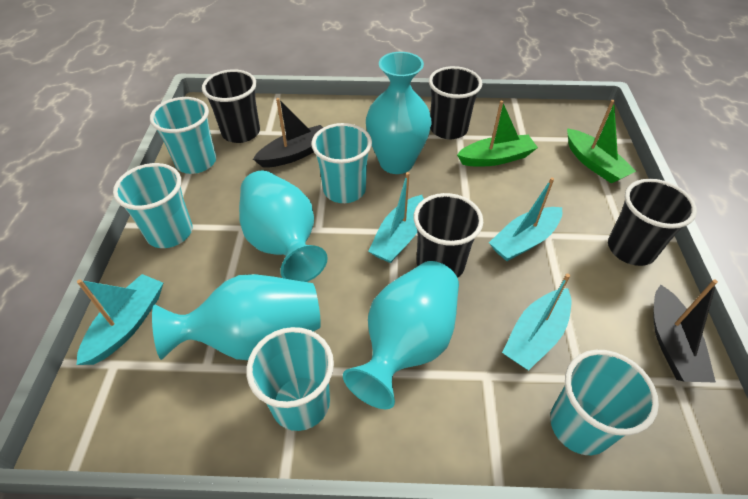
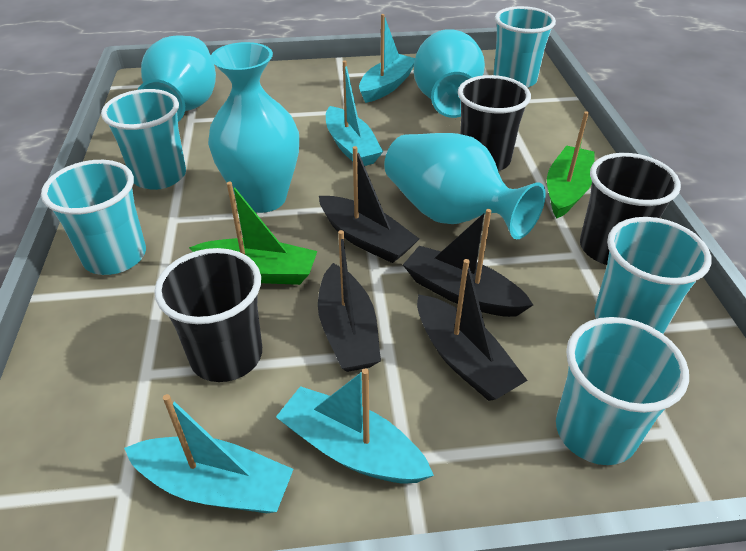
black boat: [253,98,323,168] [653,279,718,383] = 2 -> [318,230,381,372] [319,146,419,263] [403,209,533,317] [417,259,528,401] = 4
black cup: [202,69,260,143] [414,193,483,278] [429,66,482,139] [608,179,697,266] = 4 -> [154,248,262,382] [458,75,531,171] [580,153,681,265] = 3

